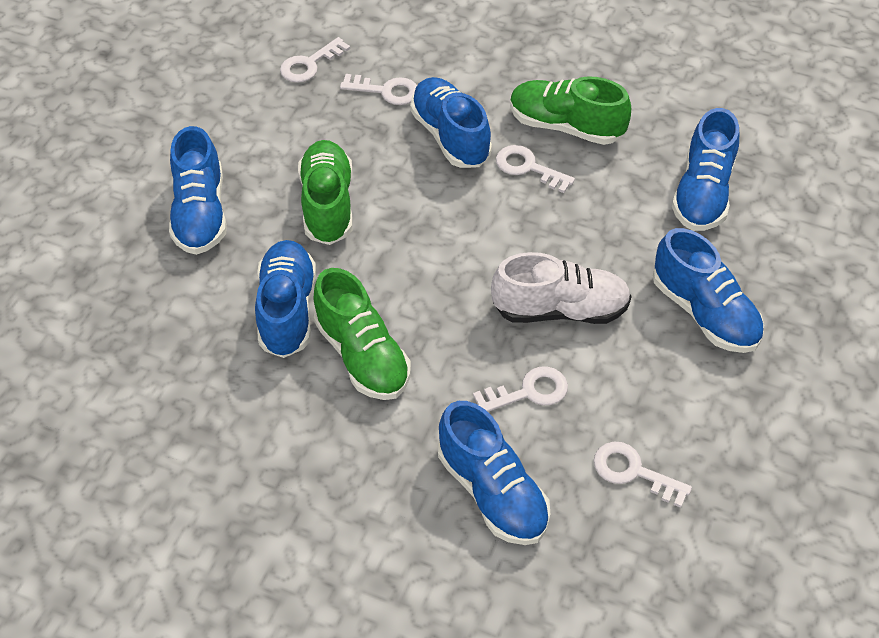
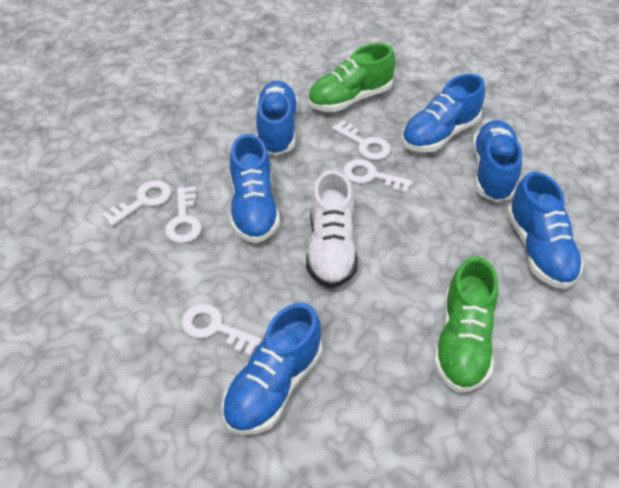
green shoe: [298,140,353,245] [313,268,411,400] [510,76,631,145] = 3 -> [308,43,395,112] [434,257,498,393] = 2

